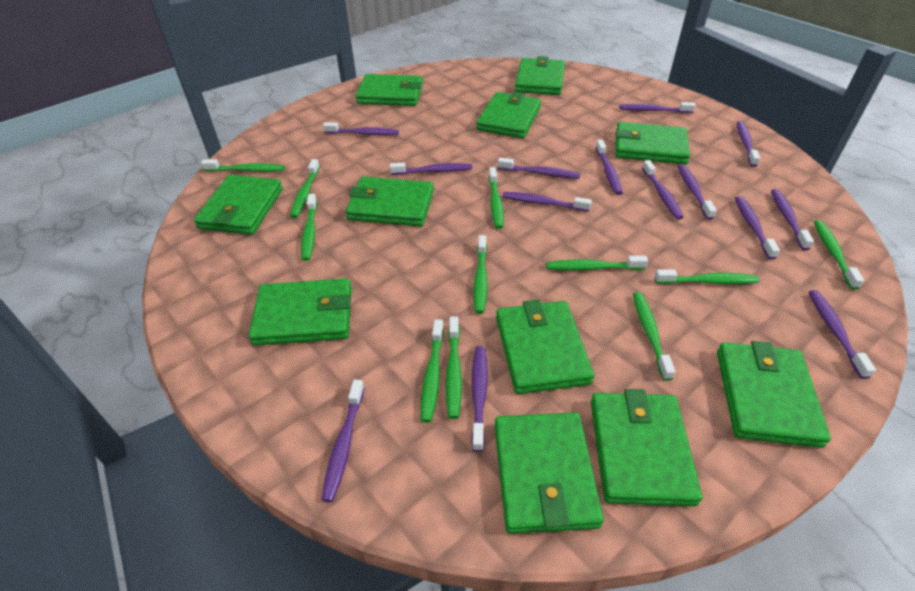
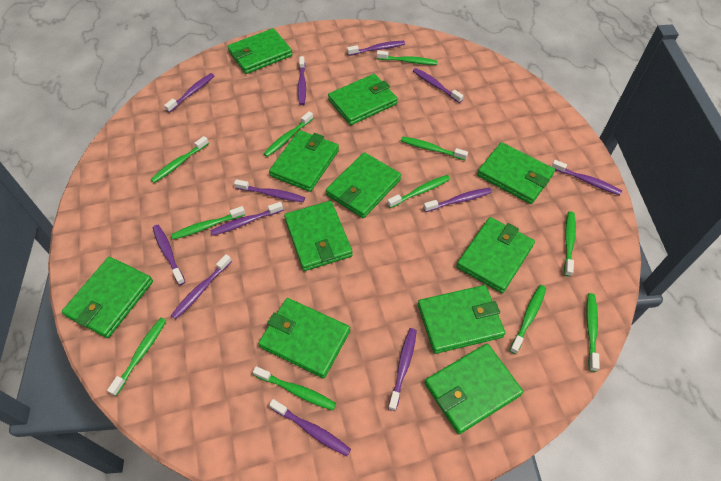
purple toothbrush: [321,380,365,502] [323,122,399,136] [390,162,472,175] [471,346,488,452] [498,158,580,179] [503,192,592,212] [596,140,623,195] [619,102,696,113] [642,160,684,220] [678,164,717,220] [735,196,780,260] [737,121,760,167] [771,189,814,250] [809,290,876,379] = 14 -> [153,225,185,285] [164,73,214,113] [171,254,232,319] [211,202,283,236] [234,179,305,202] [269,399,351,456] [298,56,306,105] [347,41,405,56] [388,328,417,411] [413,68,463,103] [423,188,492,212] [551,160,622,195] = 12

